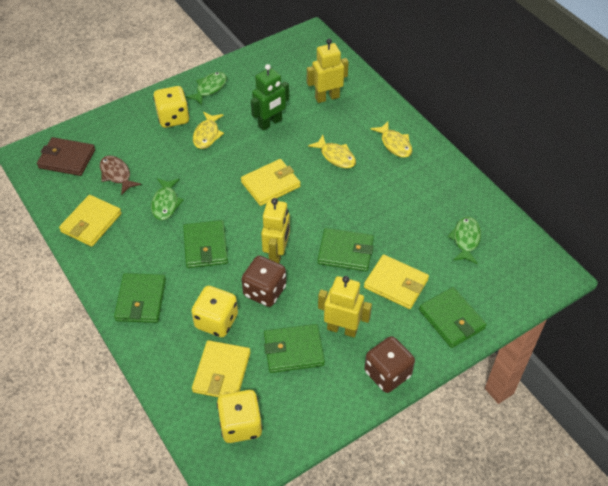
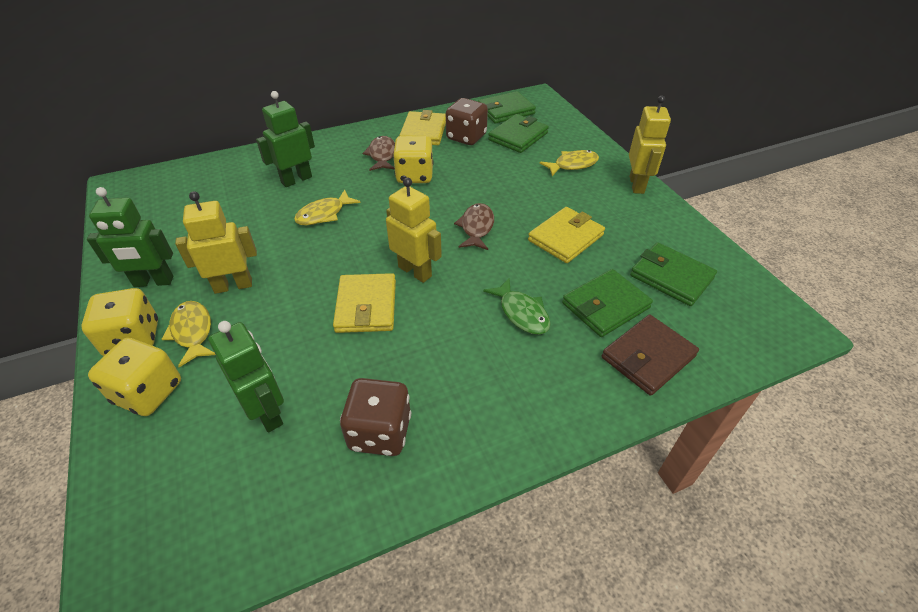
brown fish: [100,156,141,195] = 1 -> [362,136,395,171] [454,203,494,250] = 2
green fish: [151,178,184,220] [186,72,227,106] [448,217,481,264] = 3 -> [483,278,551,335] = 1
green robot: [251,64,289,131] = 1 -> [87,187,173,287] [208,321,284,433] [256,91,315,187] = 3
green wallet: [114,273,166,323] [183,220,228,268] [264,324,325,373] [317,228,374,271] [419,287,487,348] = 5 -> [478,91,536,124] [488,114,549,153] [562,269,653,337] [630,242,717,306] = 4
yellow wallet: [59,195,122,247] [192,340,250,397] [241,159,301,206] [364,255,429,309] = 4 -> [333,273,396,333] [399,110,446,145] [528,207,605,263] = 3

